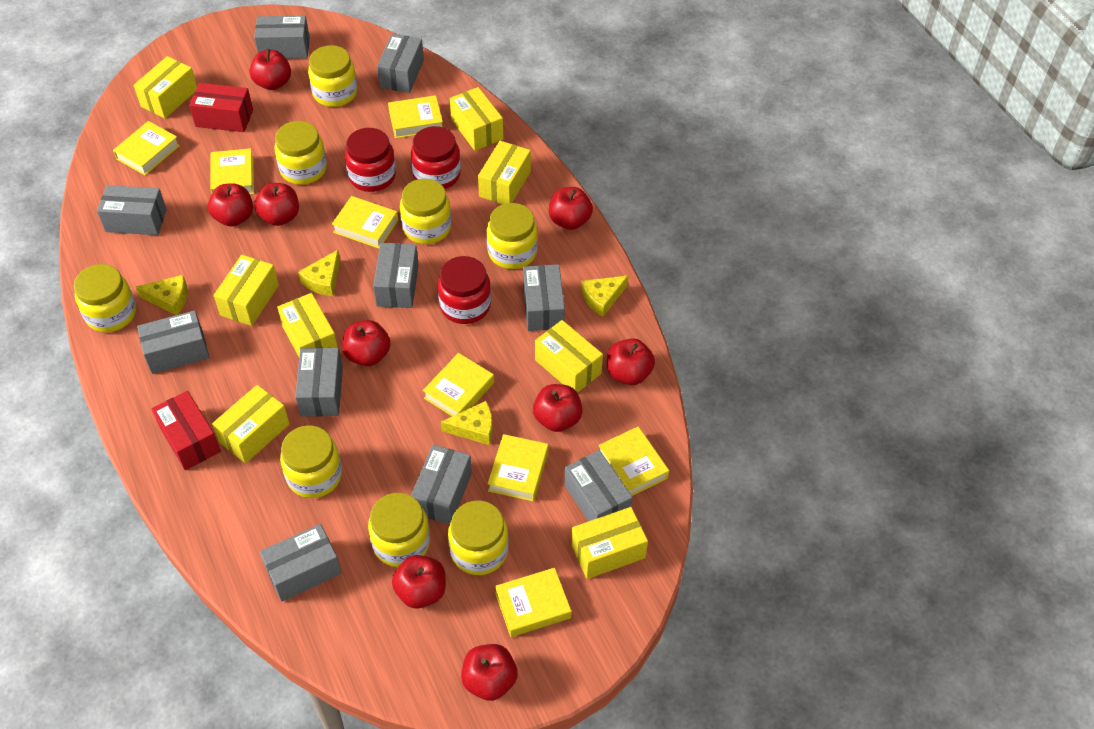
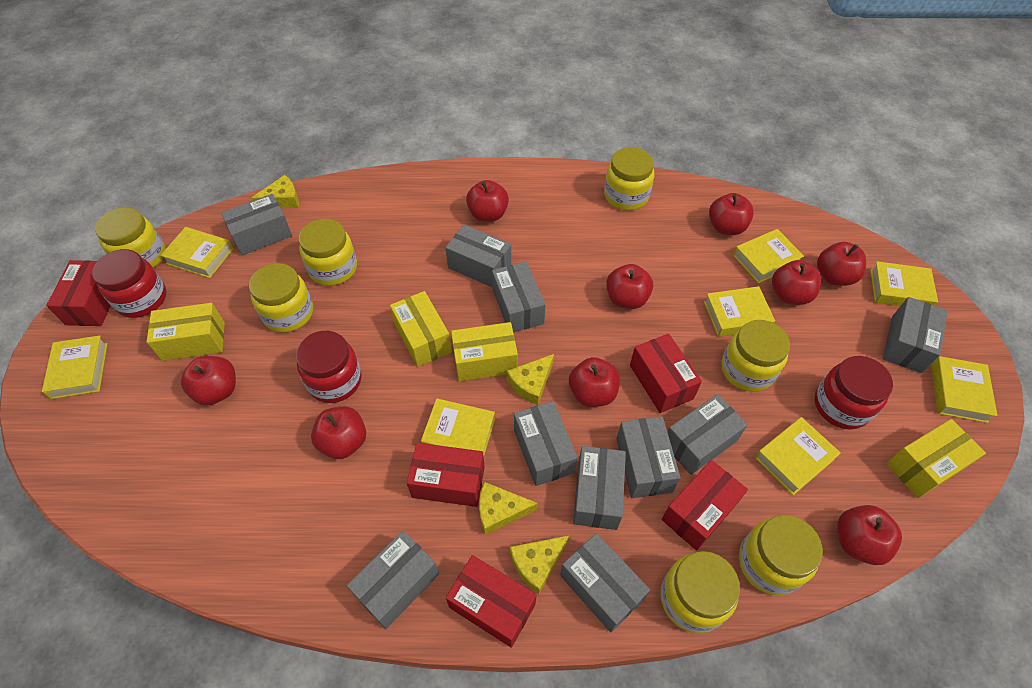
red box: [152,391,221,470] [189,83,253,132] = 2 -> [46,260,111,326] [407,443,485,507] [446,555,537,648] [630,334,702,413] [662,460,748,551] = 5
yellow box: [134,56,197,119] [212,385,290,463] [214,255,279,326] [277,293,338,357] [450,87,503,151] [478,141,531,204] [535,320,603,393] [571,507,648,579] = 8 -> [147,303,225,361] [390,291,452,367] [451,322,518,381] [886,419,986,498] = 4
yellow jar: [74,264,136,333] [275,121,327,185] [280,425,342,498] [308,45,357,107] [368,493,430,567] [400,179,451,244] [448,500,509,575] [486,203,538,269] = 8 -> [95,207,166,268] [249,263,313,332] [299,219,357,286] [604,147,654,210] [660,551,740,633] [722,320,790,392] [739,515,823,595] = 7

